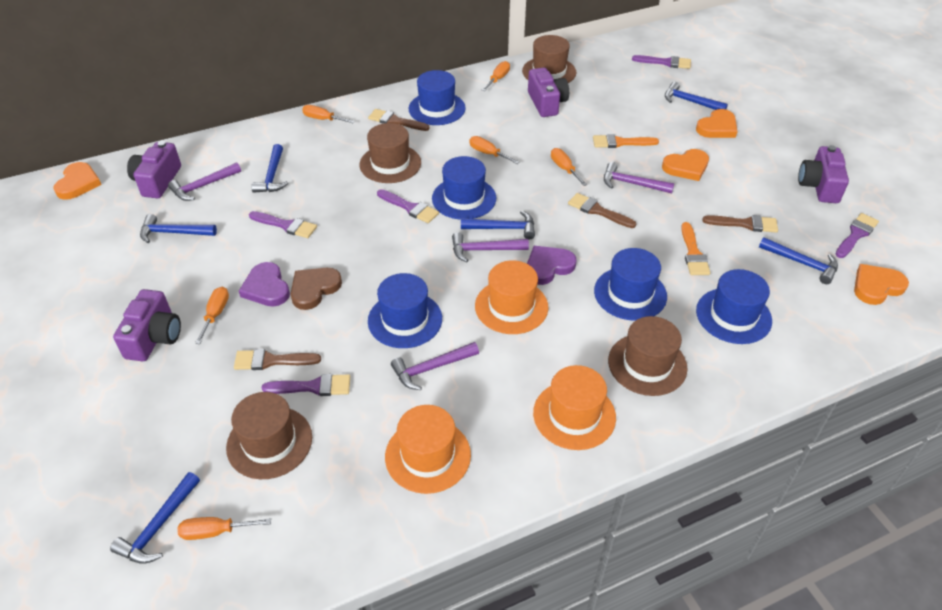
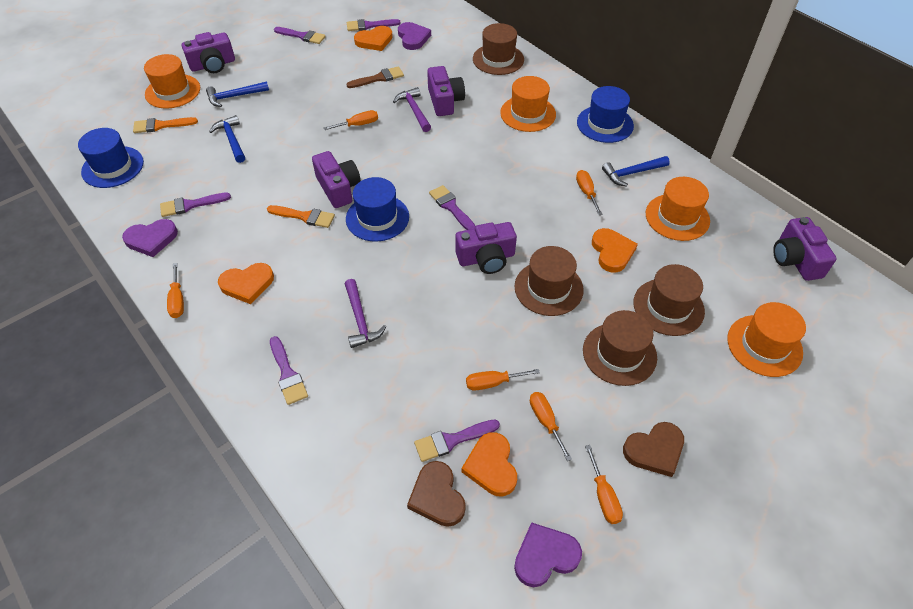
blue hammer: [110,472,200,564] [140,214,217,243] [251,144,288,193] [461,211,535,239] [665,82,728,110] [759,237,838,284] = 6 -> [206,81,269,107] [209,115,245,163] [602,156,670,187] = 3
blue hat: [368,273,442,348] [408,70,466,125] [432,156,496,220] [594,248,667,321] [696,269,772,344] = 5 -> [78,128,144,188] [346,177,409,242] [577,86,634,143] = 3
brown brush: [234,349,321,370] [368,109,430,131] [568,193,636,228] [702,215,778,233] = 4 -> [346,66,404,88] = 1
brown heart: [291,268,342,310] = 1 -> [407,461,466,527] [623,422,684,477] = 2
orange hat: [385,405,471,494] [475,260,549,334] [533,365,616,450] = 3 -> [144,54,200,108] [500,76,556,132] [646,177,710,241] [727,302,806,377] = 4
purple brush: [249,211,317,238] [262,374,350,396] [377,189,439,223] [632,55,691,69] [835,213,879,258] = 5 -> [160,192,231,217] [270,336,308,405] [274,27,326,44] [347,19,401,31] [414,420,500,462] [429,185,475,230] = 6
purple camera: [113,289,181,361] [127,141,181,198] [528,68,569,117] [798,145,849,203] = 4 -> [182,32,235,73] [312,151,361,208] [427,66,465,116] [456,222,517,274] [773,217,837,281] = 5
purple hammer: [168,162,241,201] [391,342,479,390] [452,232,529,262] [604,162,674,194] = 4 -> [345,279,386,348] [393,87,431,132] = 2
purple heart: [239,262,290,307] [527,246,576,285] = 2 -> [122,219,178,257] [398,22,431,50] [514,522,582,587] = 3

